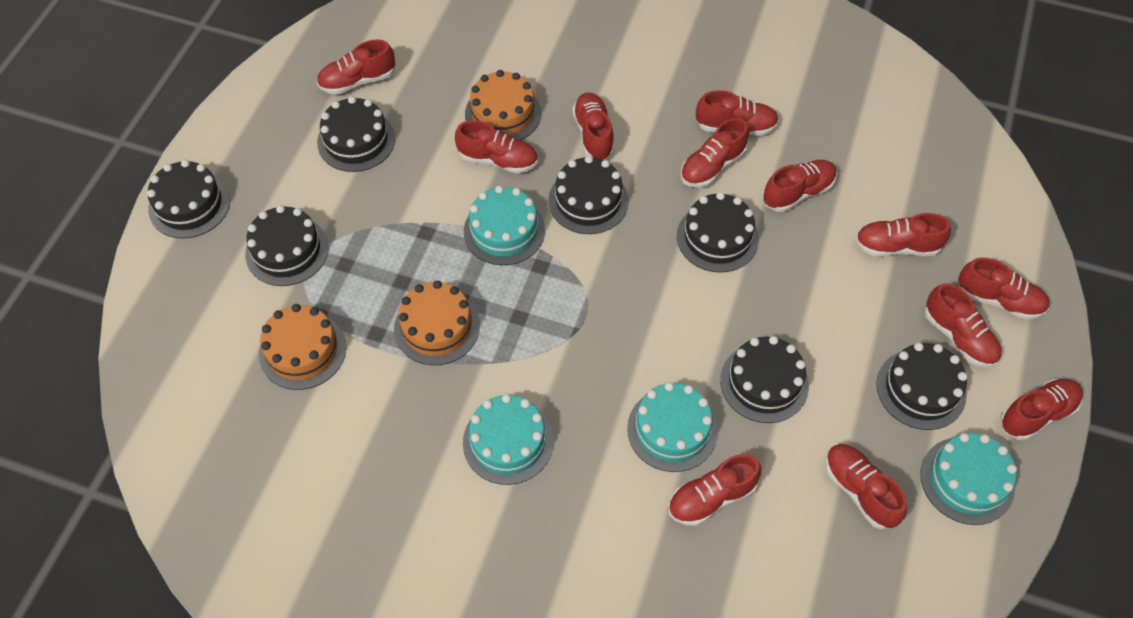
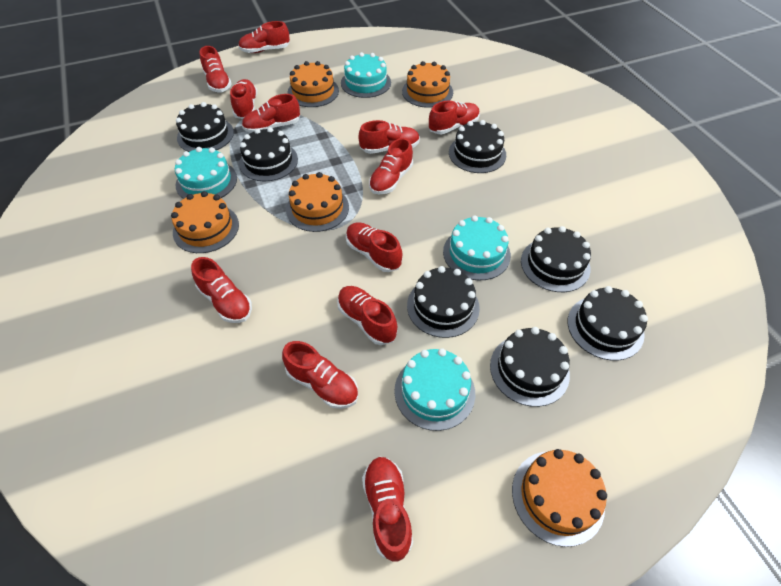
orange cake: [259,304,346,390] [394,280,480,365] [465,70,541,140] = 3 -> [171,191,239,253] [286,172,349,232] [288,61,339,107] [402,61,453,108] [512,449,607,547] = 5

